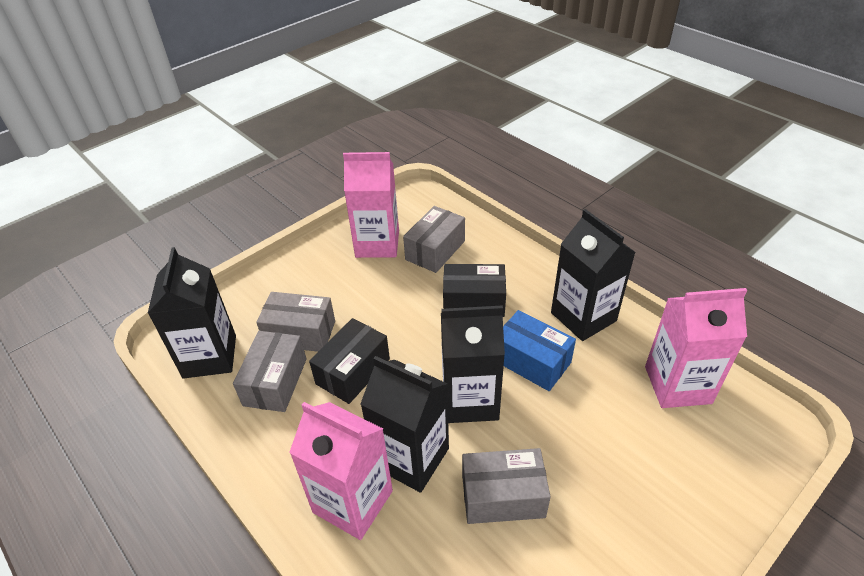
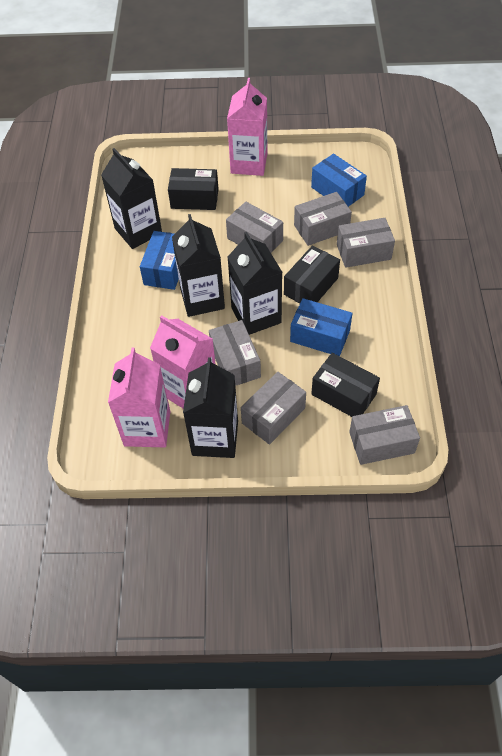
black box: [309,318,390,404] [443,264,506,317] = 2 -> [168,168,218,210] [284,246,340,303] [311,353,380,417] = 3
blue box: [503,310,576,391] = 1 -> [140,231,179,290] [290,298,352,356] [311,154,367,207] = 3
grey box: [233,331,306,412] [256,292,335,352] [403,206,465,273] [462,448,551,524] = 4 -> [209,320,261,386] [226,202,283,252] [241,372,306,445] [294,192,352,246] [337,218,395,268] [349,405,420,465] = 6

